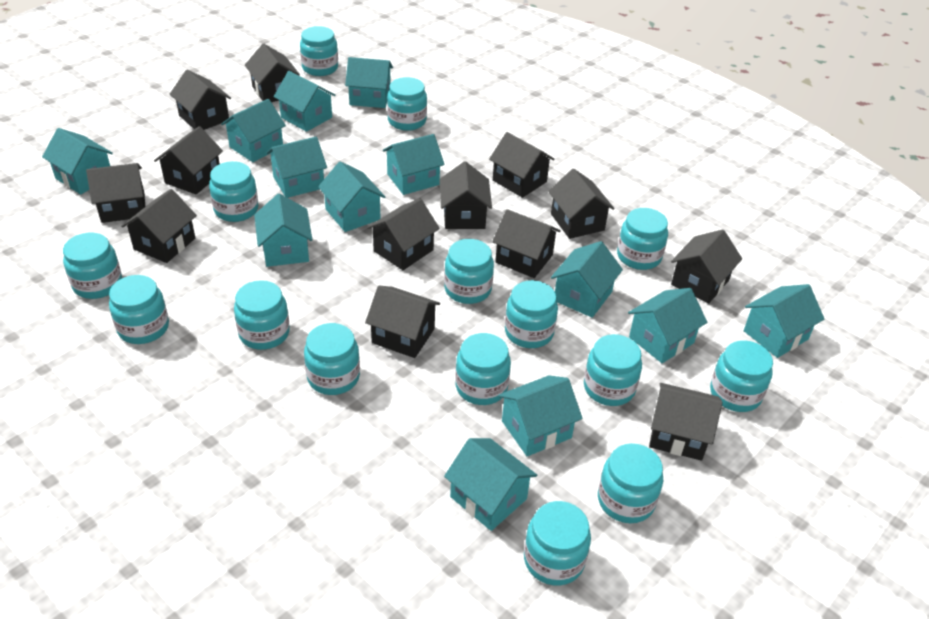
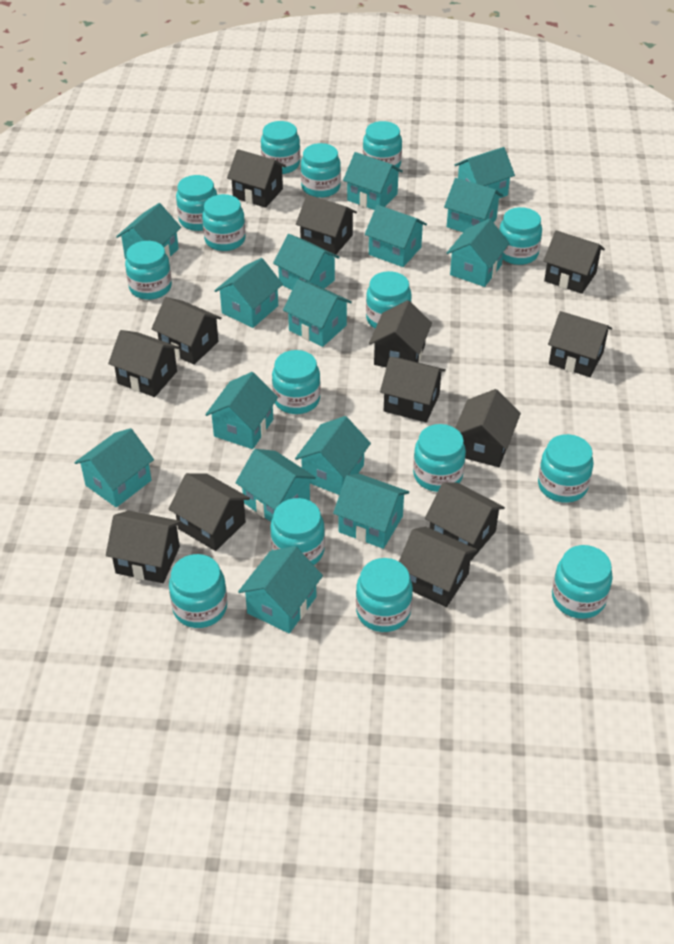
turquoise house: [42,128,113,194] [221,99,286,162] [254,194,312,267] [266,137,327,198] [274,71,336,132] [318,161,385,232] [345,57,393,108] [383,134,445,195] [444,438,537,531] [498,375,583,456] [551,241,623,318] [628,288,707,363] [744,284,824,358] = 13 -> [74,428,154,507] [116,203,181,259] [205,372,278,449] [214,258,283,328] [235,449,316,522] [238,546,323,633] [273,234,340,290] [283,279,352,347] [295,416,371,495] [333,474,409,549] [343,152,403,210] [365,205,427,267] [444,178,503,232] [447,219,510,287] [455,147,515,198] = 15

